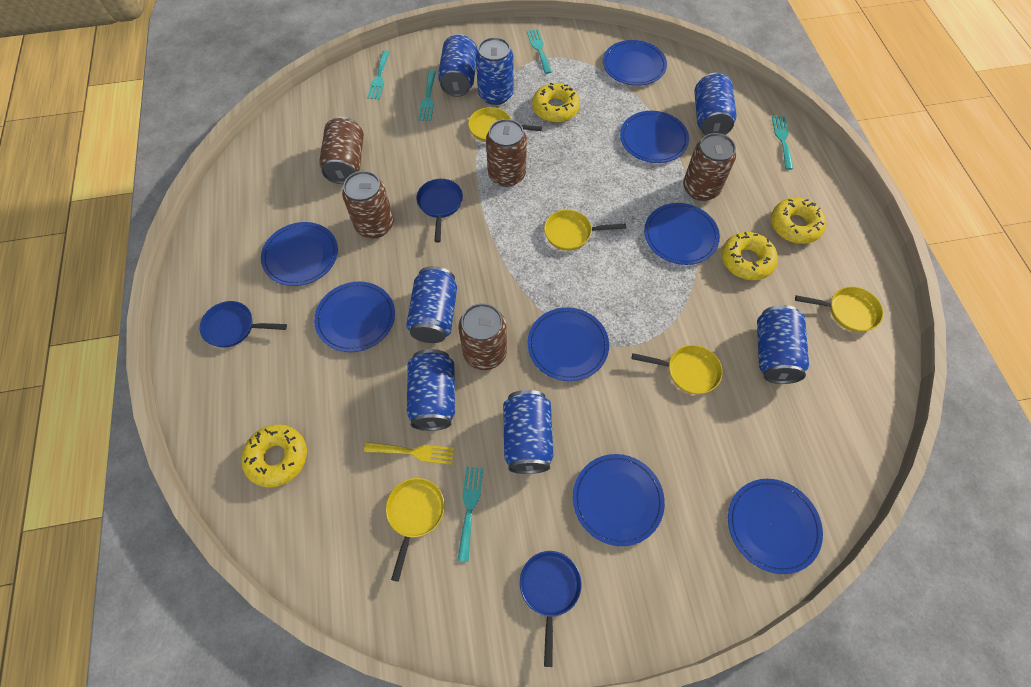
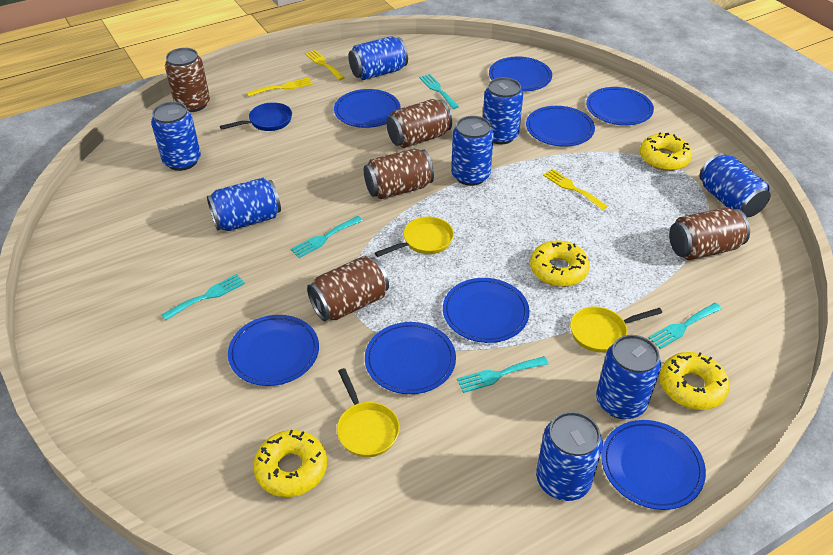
blue can: [406,266,457,343] [407,349,455,431] [438,34,478,97] [476,37,514,105] [503,390,554,474] [694,73,737,136] [757,305,809,384] = 7 -> [151,102,201,171] [207,177,281,231] [348,36,408,80] [451,116,494,186] [483,77,523,144] [536,412,603,501] [596,335,661,419] [699,153,771,217] = 8
blue pan: [200,301,287,348] [416,179,463,243] [520,551,582,667] = 3 -> [220,102,292,131] = 1
yellow fork: [364,442,455,465] = 1 -> [247,77,312,97] [305,50,345,80] [543,169,608,210] = 3
yellow pan: [386,478,445,582] [468,107,542,142] [544,210,626,251] [632,345,723,394] [795,286,883,332] = 5 -> [337,368,400,457] [375,217,454,257] [570,307,662,353] = 3

